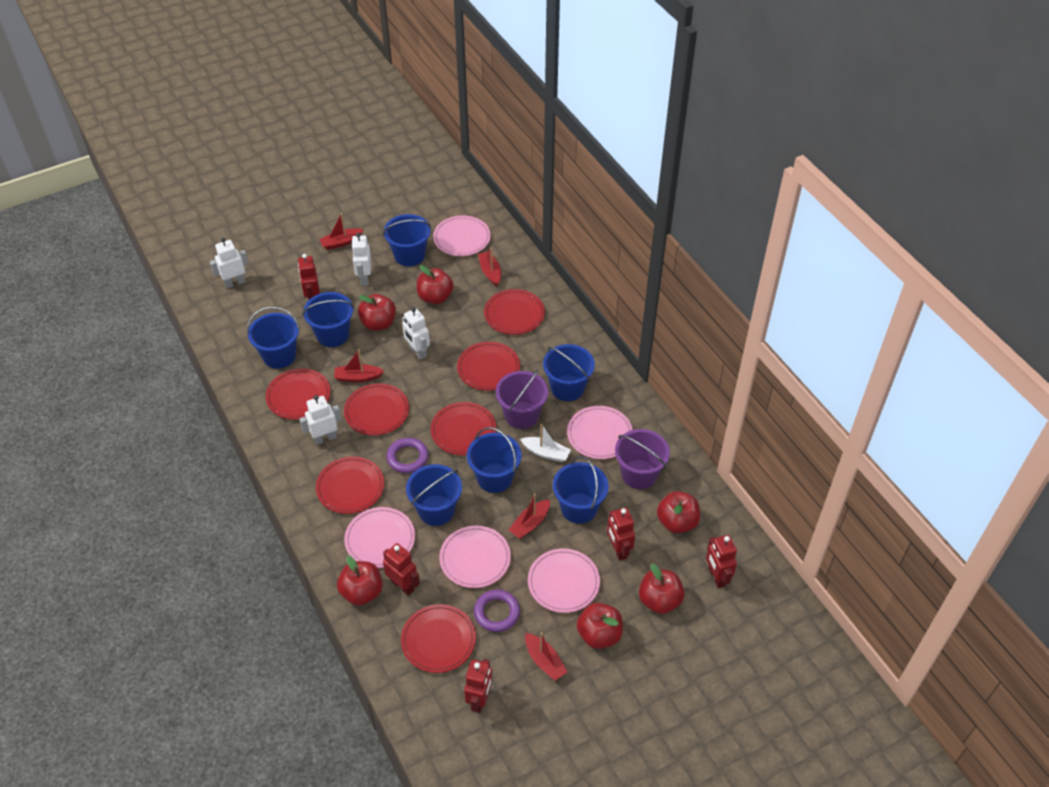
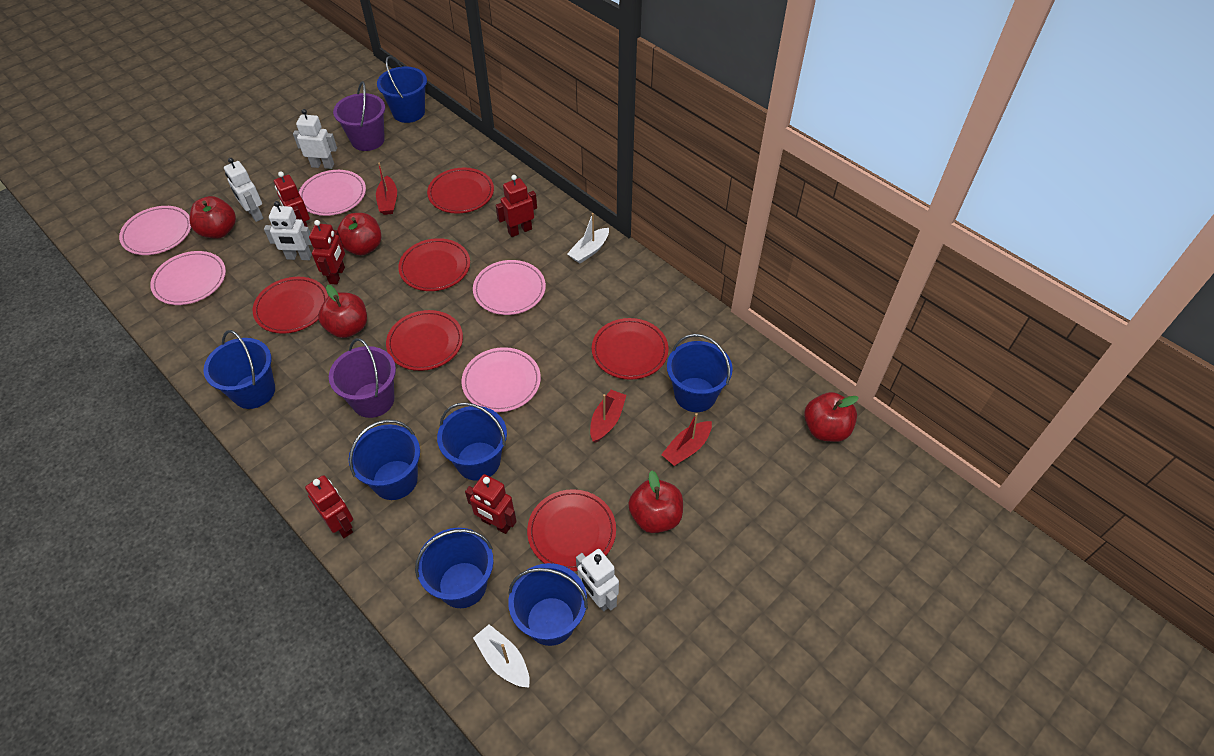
purple ring: [386,438,428,473] [474,590,520,632] = 2 -> none = 0
red apple: [337,555,383,606] [358,294,396,331] [416,265,454,304] [577,603,623,649] [639,564,685,614] [657,491,700,534] = 6 -> [190,196,236,239] [318,285,367,338] [337,213,381,256] [628,471,683,533] [804,392,859,442] = 5
red boat: [319,213,364,250] [334,350,384,382] [478,247,501,286] [509,494,550,539] [525,632,568,681] = 5 -> [376,163,397,215] [590,390,626,443] [661,413,712,466] = 3
red plate: [266,369,331,419] [316,457,384,514] [344,383,409,435] [401,604,476,673] [430,402,496,455] [457,342,520,391] [484,289,545,335] = 7 -> [253,277,328,334] [386,310,463,371] [398,238,470,291] [427,168,494,214] [527,489,616,571] [592,318,668,380] = 6
white boat: [520,424,571,462] = 1 -> [473,624,530,688] [567,213,609,263] = 2

